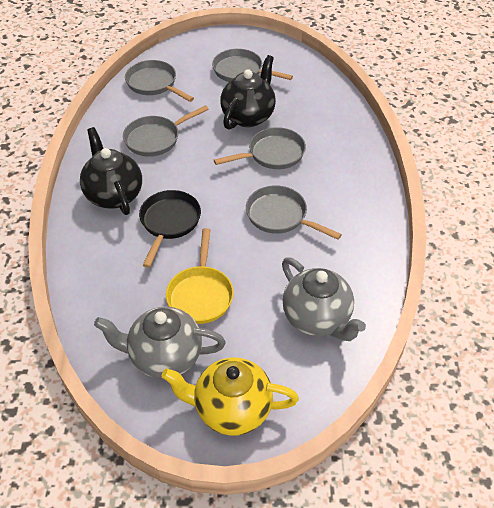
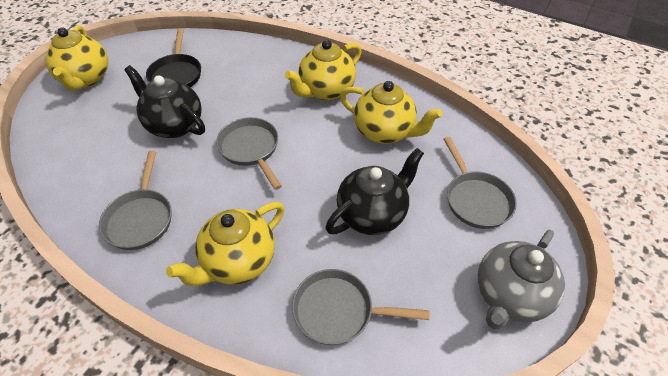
grey pan: [123,105,209,157] [125,60,194,102] [212,49,293,82] [214,127,306,169] [246,185,342,240] = 5 -> [99,151,172,250] [216,117,282,190] [292,269,430,345] [443,137,517,229] = 4
grey teapot: [94,307,226,379] [282,258,366,341] = 2 -> [477,230,565,329] = 1
yellow pan: [166,228,234,324] = 1 -> none = 0
yellow teapot: [162,357,299,436] = 1 -> [45,25,108,91] [166,202,285,286] [285,39,362,100] [340,81,442,144] = 4

